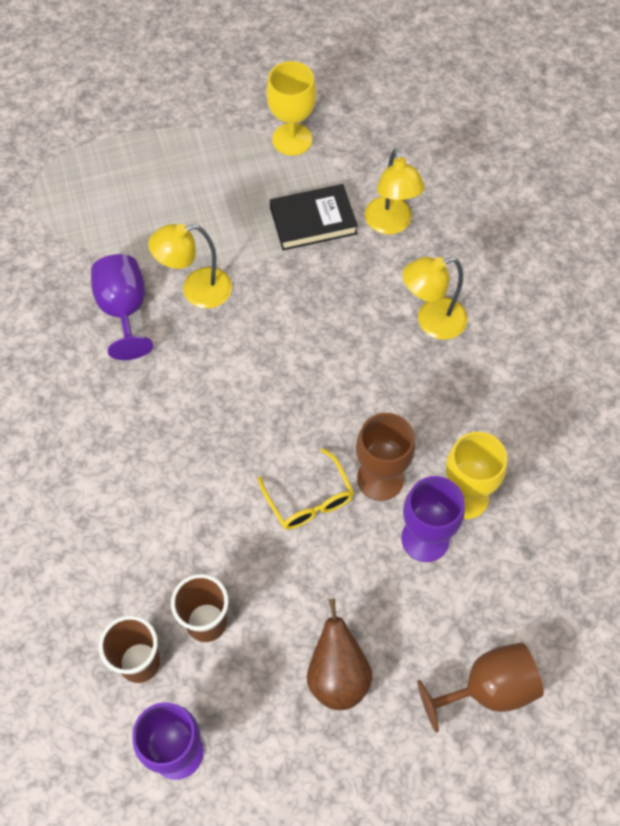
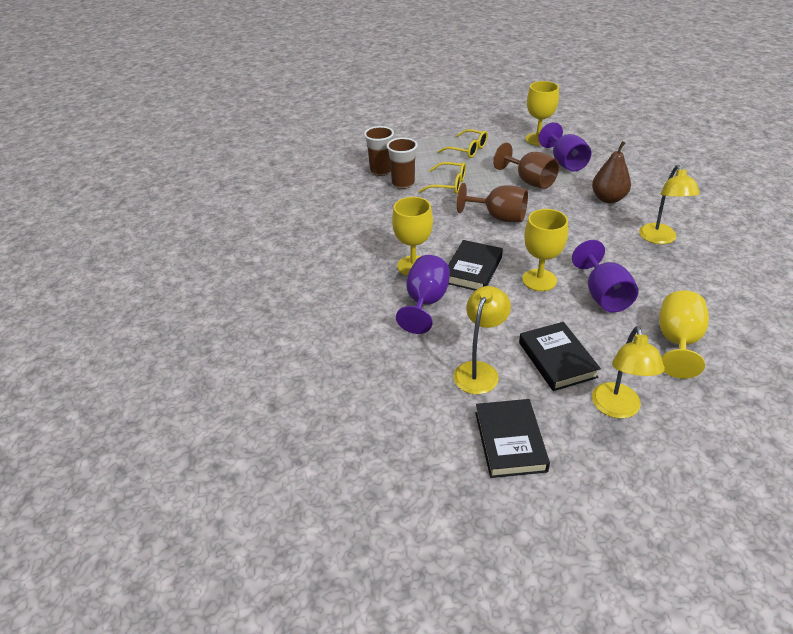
black book: [270,184,358,250] = 1 -> [448,240,503,291] [475,399,550,478] [519,322,601,391] = 3
yellow glasses: [258,448,354,530] = 1 -> [419,162,466,194] [438,129,488,158] = 2
yellow goblet: [266,61,316,156] [446,432,507,519] = 2 -> [392,197,433,276] [522,209,568,291] [525,81,559,146] [659,291,709,379] = 4

